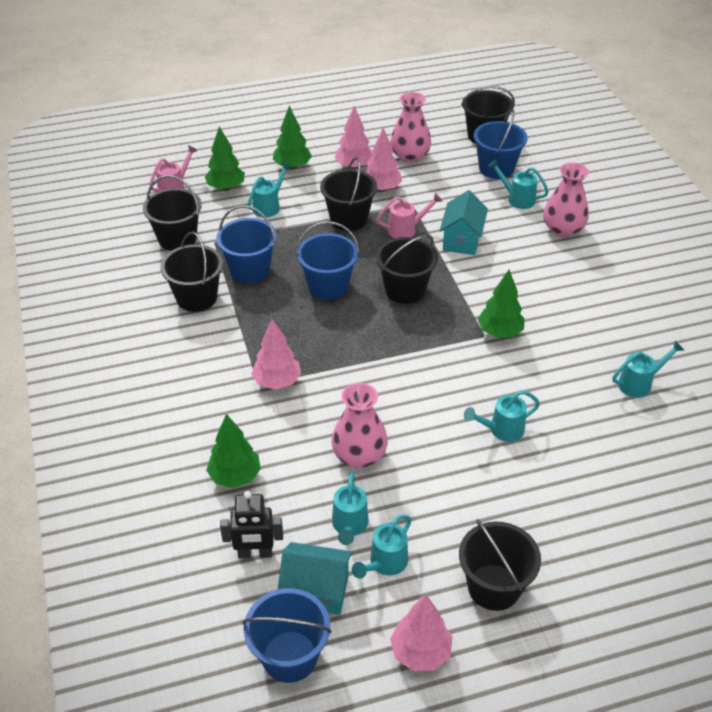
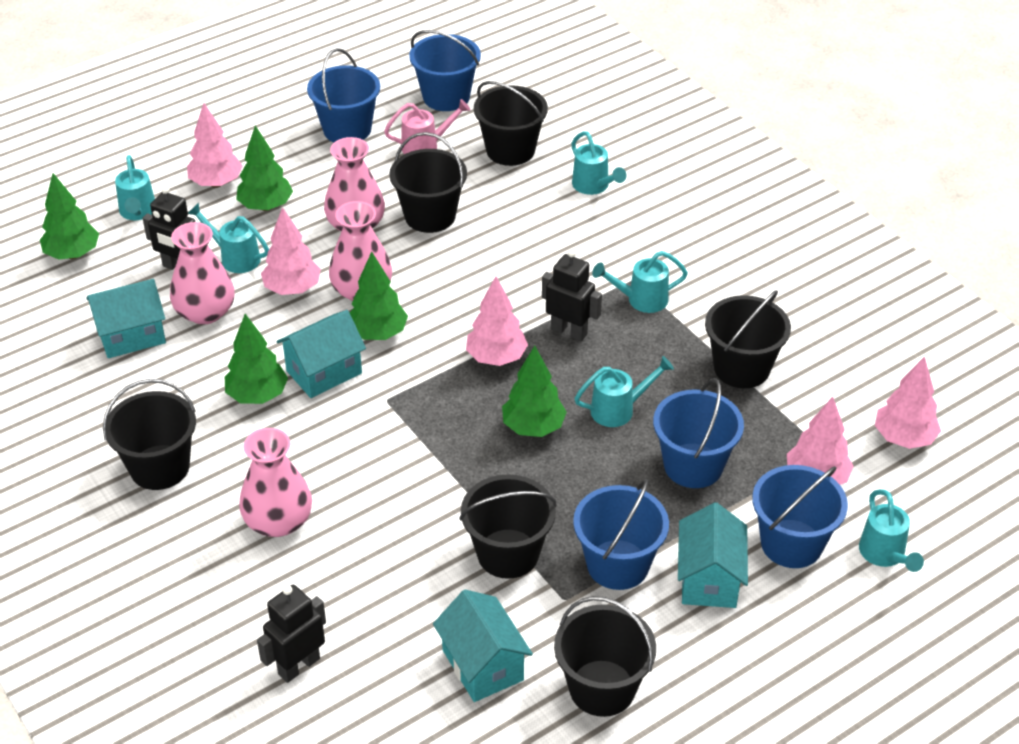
black robot: [220,491,283,559] = 1 -> [143,186,195,270] [257,585,326,683] [542,249,602,341] = 3
blue bucket: [216,205,277,283] [243,588,332,683] [296,221,359,300] [474,110,528,179] = 4 -> [307,48,380,142] [409,30,481,111] [573,479,669,590] [653,378,744,488] [752,465,848,568] = 5
green tree: [205,126,245,191] [206,414,261,488] [273,106,312,169] [478,270,525,338] = 4 -> [40,173,99,260] [225,314,288,404] [236,125,293,211] [349,252,408,340] [502,345,567,437] = 5
pink tree: [251,319,301,390] [334,106,373,169] [365,127,402,192] [390,595,452,671] = 4 -> [187,103,243,188] [261,207,321,295] [466,276,528,366] [787,397,854,485] [875,356,941,449] = 5
pink vase: [332,383,388,468] [390,92,431,163] [543,162,589,237] = 3 -> [170,222,235,325] [239,428,312,537] [324,137,385,231] [329,201,392,301] = 4
pink watering can: [149,145,198,192] [377,193,443,238] = 2 -> [384,99,470,154] = 1
turquoise house: [278,542,353,615] [440,190,488,255] = 2 -> [86,279,166,358] [276,310,366,398] [433,590,533,702] [678,502,748,608] = 4

